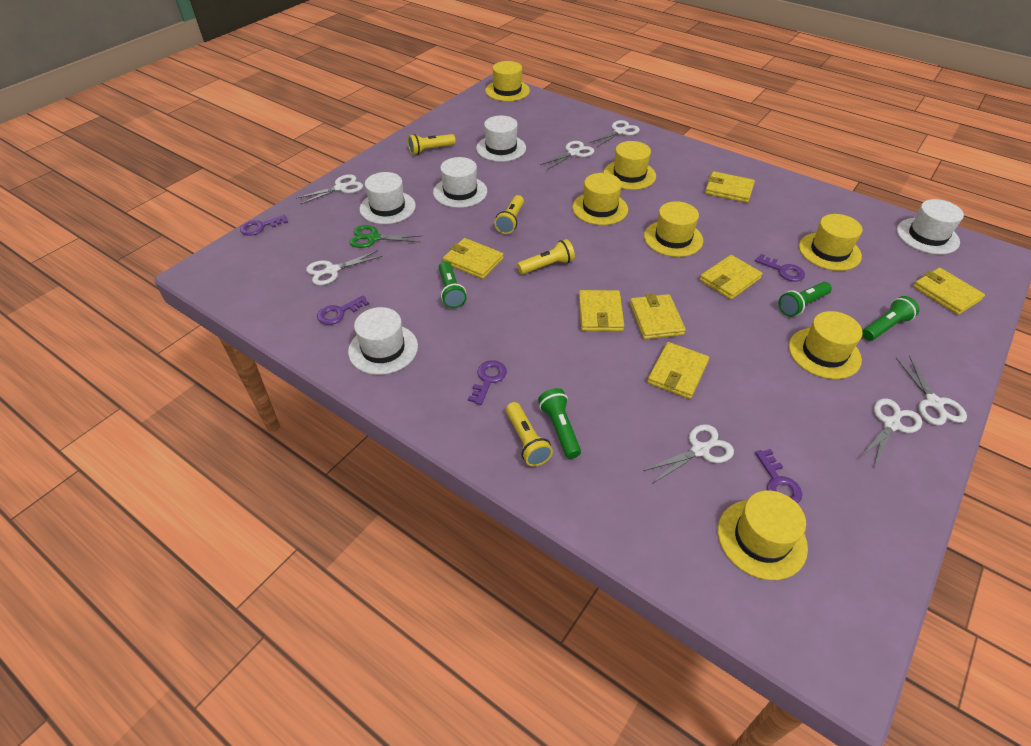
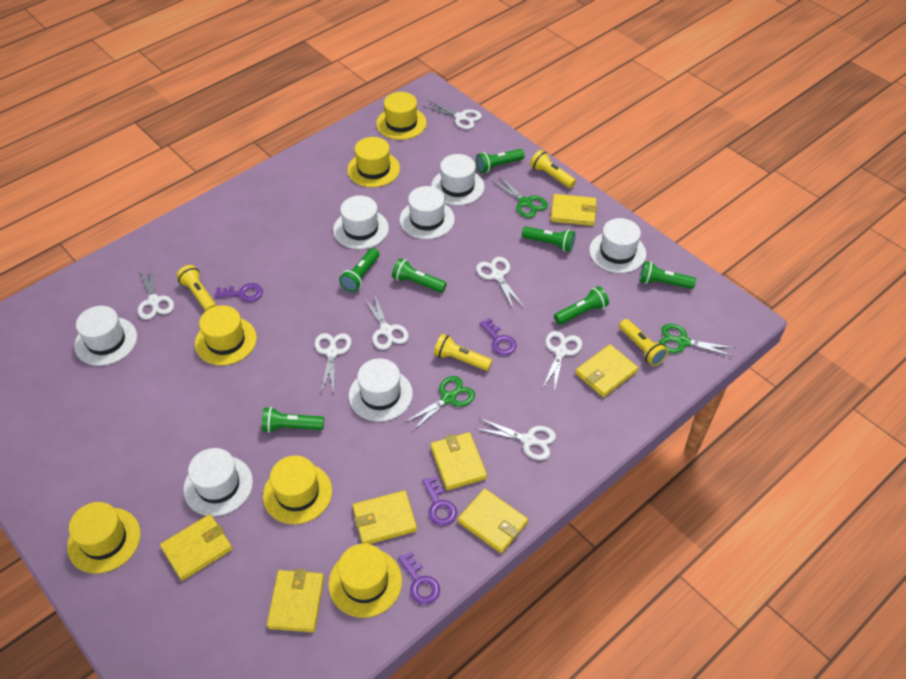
green flashlight: [439,261,467,308] [538,388,581,459] [778,282,832,317] [862,296,919,341] = 4 -> [262,407,324,433] [339,248,379,292] [392,258,447,293] [476,149,525,173] [522,226,575,252] [554,286,609,325] [639,261,696,289] = 7
green scissors: [349,225,423,248] = 1 -> [404,376,475,431] [491,176,548,218] [659,324,735,357] = 3
purple key: [240,215,288,236] [317,295,369,325] [468,360,507,405] [755,254,805,282] [755,449,802,504] = 5 -> [215,283,263,302] [398,551,440,605] [422,476,457,526] [479,318,517,355] = 4
white hat: [348,307,418,375] [360,172,416,224] [433,157,487,208] [476,116,526,162] [897,199,964,255] = 5 -> [74,306,137,366] [183,448,253,516] [333,195,389,249] [349,358,413,422] [400,186,455,239] [431,154,485,206] [589,218,646,273] = 7
yellow hat: [485,61,530,101] [572,173,628,225] [603,141,656,190] [644,201,703,257] [718,490,808,580] [789,311,863,379] [799,214,863,271] = 7 -> [67,502,141,574] [195,305,257,365] [263,455,332,524] [328,544,402,618] [347,137,400,187] [376,92,427,140] = 6

